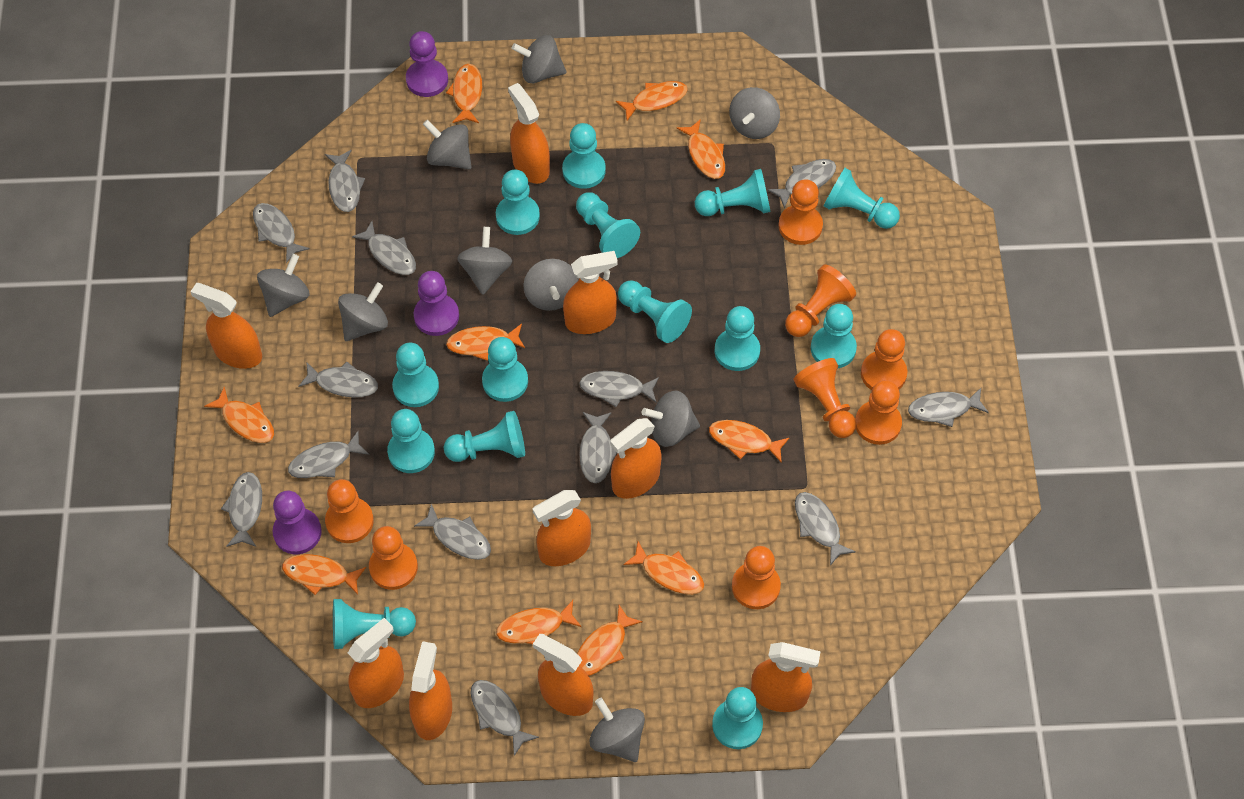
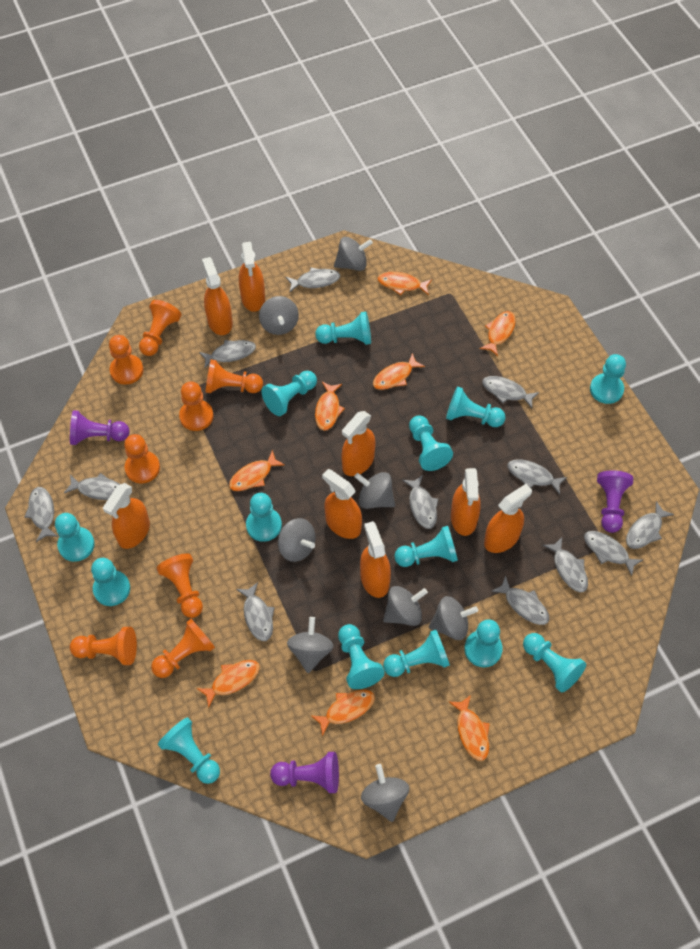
grey fish: [221,472,262,547] [253,203,310,263] [288,431,369,478] [298,361,378,398] [325,150,365,212] [352,221,416,275] [414,504,491,560] [471,680,539,756] [579,371,659,407] [579,412,617,483] [768,159,836,209] [795,492,855,565] [908,388,989,427] = 13 -> [24,487,58,542] [64,473,120,500] [199,340,256,369] [236,582,275,641] [286,267,340,292] [402,475,438,529] [482,376,539,408] [492,576,549,625] [507,459,567,495] [543,537,588,592] [584,531,643,576] [626,501,674,549] = 12
grey spinning top: [257,254,310,317] [338,282,388,341] [423,119,472,169] [457,227,512,295] [512,35,566,83] [523,259,578,311] [589,698,645,762] [641,390,700,447] [729,87,780,139] = 9 -> [259,296,299,335] [278,518,316,562] [287,617,334,673] [334,237,373,271] [354,472,395,509] [361,764,409,822] [383,586,428,626] [429,596,478,640] = 8
orange fish: [204,387,274,443] [282,554,366,595] [446,64,482,123] [446,324,525,360] [496,600,581,644] [577,605,643,676] [616,81,688,121] [623,541,704,594] [677,119,725,179] [709,420,789,463] = 10 -> [197,660,260,708] [229,450,285,491] [311,689,375,736] [315,382,345,431] [373,353,425,390] [378,272,432,295] [448,695,490,761] [479,311,516,356] = 8
orange spray bottle: [190,283,262,369] [348,618,404,708] [409,641,452,740] [508,83,550,184] [533,490,591,566] [533,634,594,716] [563,251,618,334] [610,418,662,499] [751,642,821,712] = 9 -> [103,483,150,549] [202,257,233,335] [239,242,265,312] [322,469,362,539] [341,411,376,476] [360,521,391,598] [451,468,481,536] [484,484,532,553] = 8

